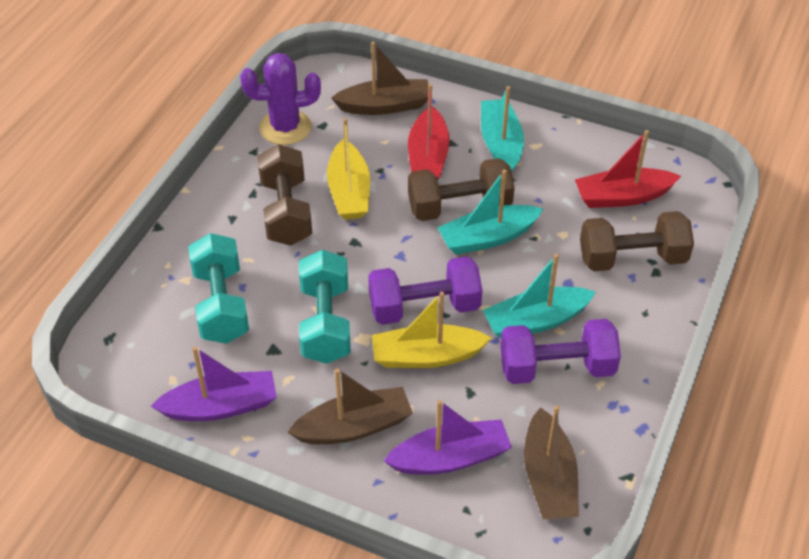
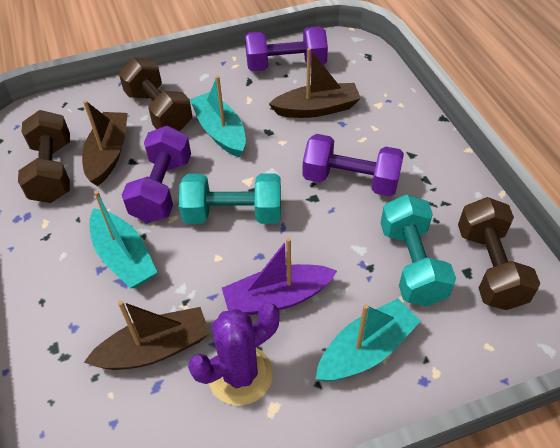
purple boat: [151,347,277,421] [384,400,512,475] = 2 -> [222,238,337,315] = 1
purple dumbbell: [368,256,482,325] [500,319,621,384] = 2 -> [122,126,191,223] [245,26,328,71] [302,134,404,196] = 3
red boat: [408,84,450,180] [575,130,681,208] = 2 -> none = 0
yellow boat: [327,118,370,220] [372,292,492,368] = 2 -> none = 0

